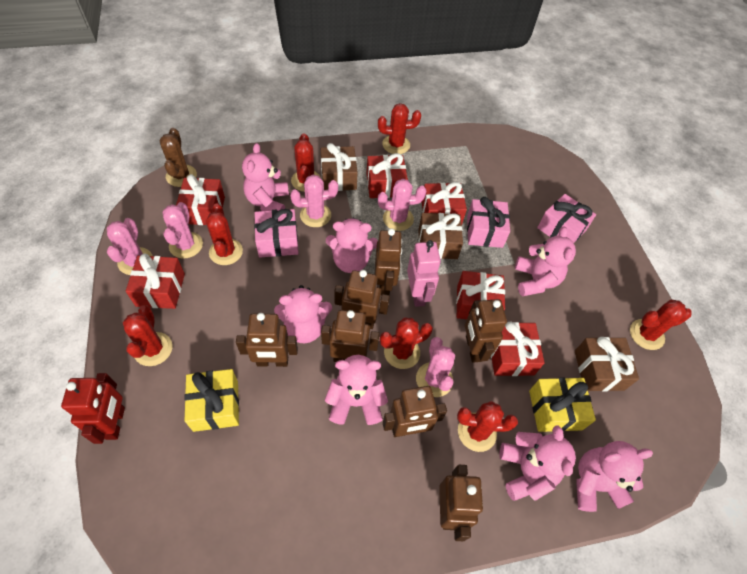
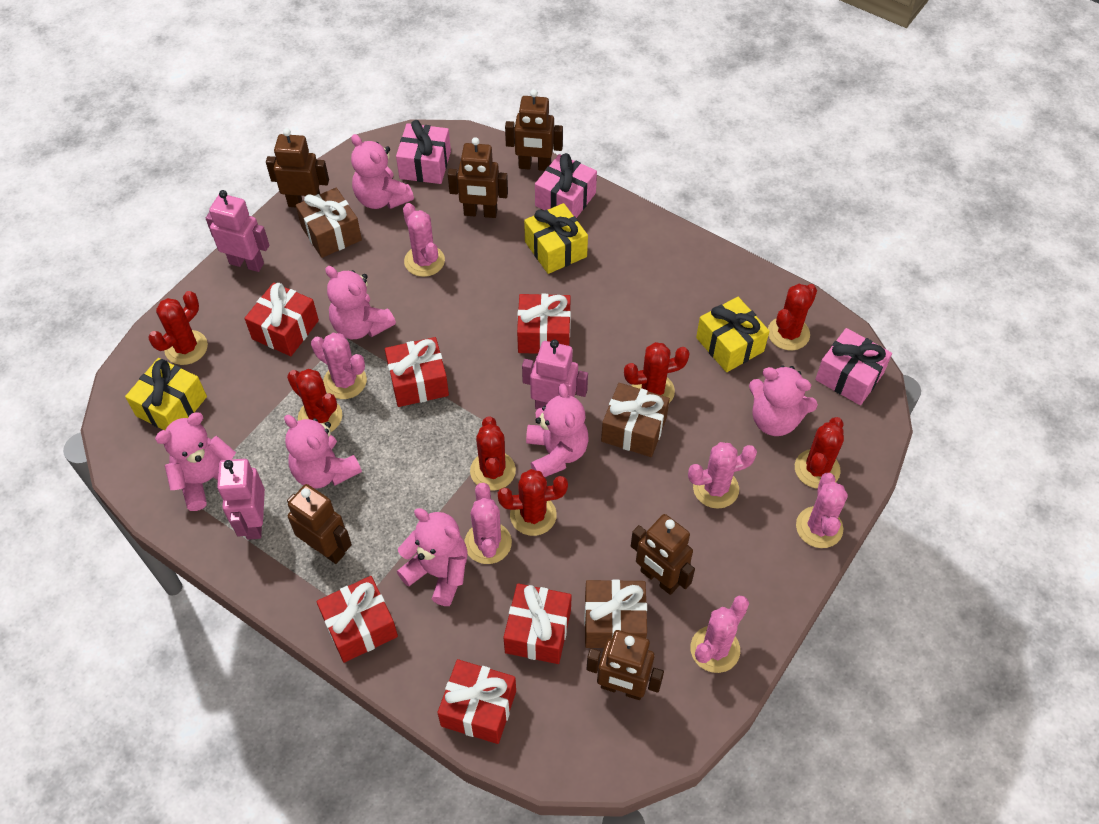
brown cactus: [159,128,197,187] = 1 -> none = 0
brown robot: [236,313,298,367] [321,310,380,362] [334,270,390,329] [375,228,402,295] [383,386,447,437] [439,465,483,541] [465,299,507,363] = 7 -> [266,128,329,207] [287,484,352,564] [448,137,508,218] [505,89,563,171] [586,630,664,700] [631,514,695,595] = 6
pink cactus: [106,218,153,275] [162,202,203,258] [290,175,338,227] [378,179,426,231] [416,337,455,397] = 5 -> [311,333,367,399] [403,203,445,277] [465,483,512,564] [688,442,757,509] [690,596,749,673] [796,473,848,548] = 6
pink robot: [407,240,441,307] = 1 -> [206,190,269,272] [217,459,265,540] [522,340,588,409] = 3
red robot: [61,373,125,444] = 1 -> none = 0
yellow gift: [184,369,239,432] [529,377,596,432] = 2 -> [125,358,207,430] [524,203,588,274] [696,297,769,372] = 3

